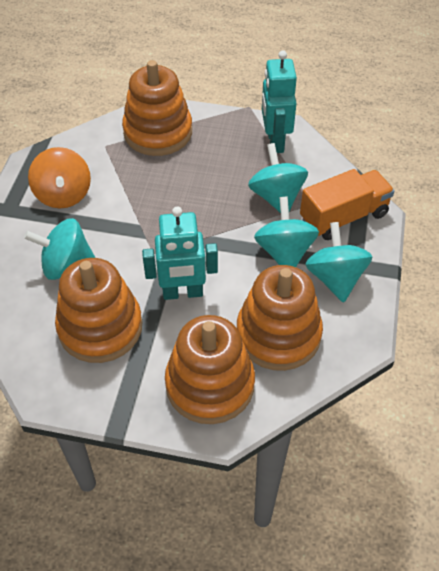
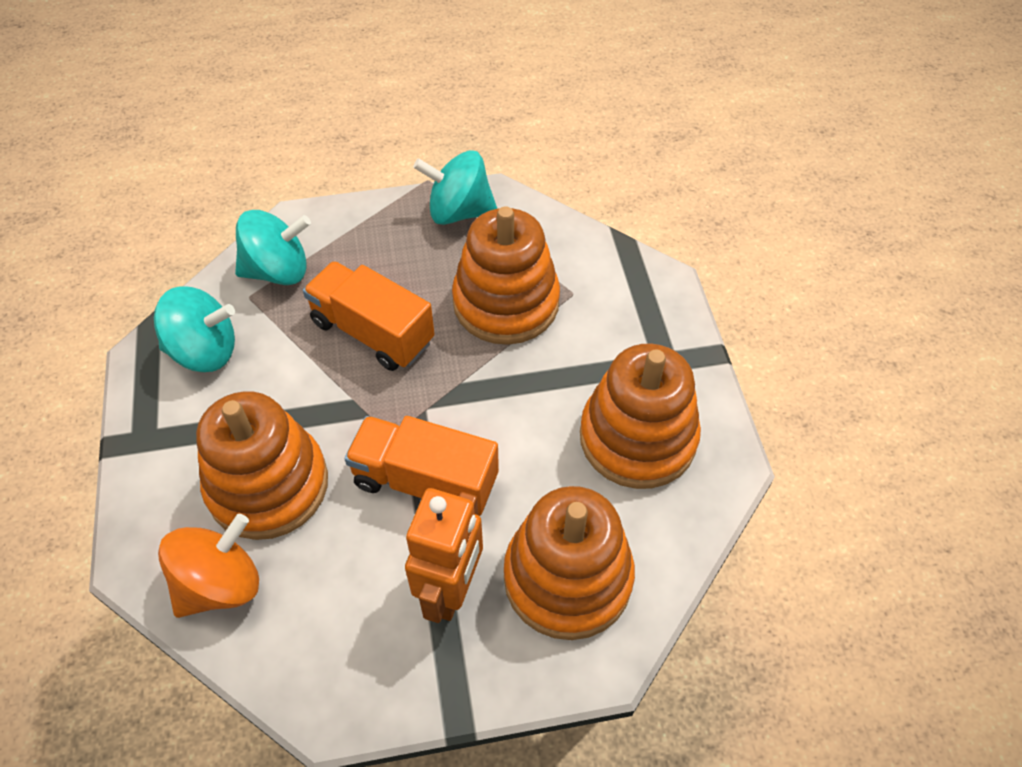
orange robot: none = 0 -> [405,488,483,623] = 1
orange truck: [300,169,395,240] = 1 -> [303,261,435,371] [345,416,499,516] = 2
turquoise robot: [142,207,218,300] [262,50,297,153] = 2 -> none = 0
turquoise spinning top: [24,218,96,280] [248,143,308,213] [254,197,319,267] [305,222,372,303] = 4 -> [154,286,235,372] [235,210,311,285] [413,150,497,225] = 3

